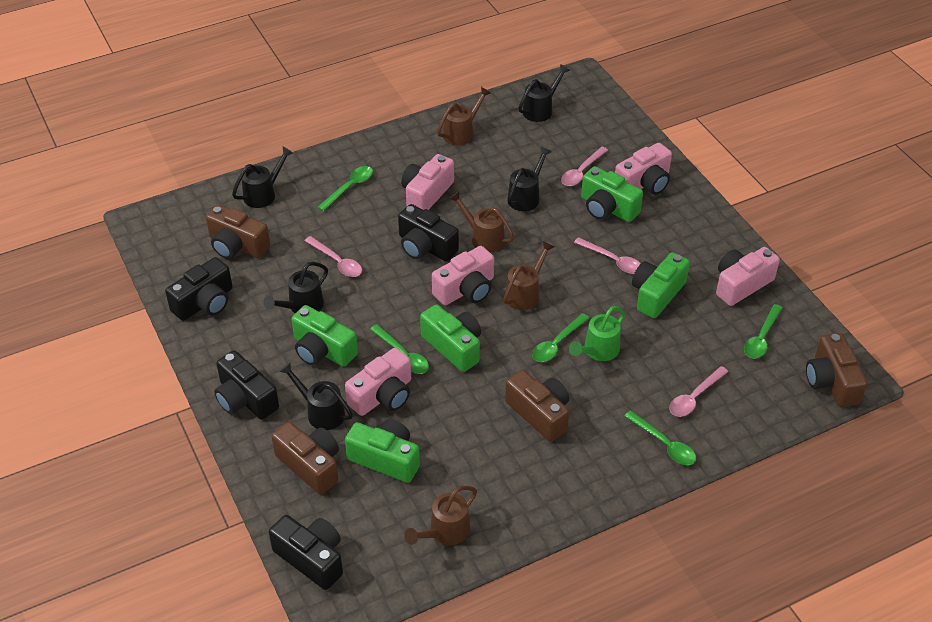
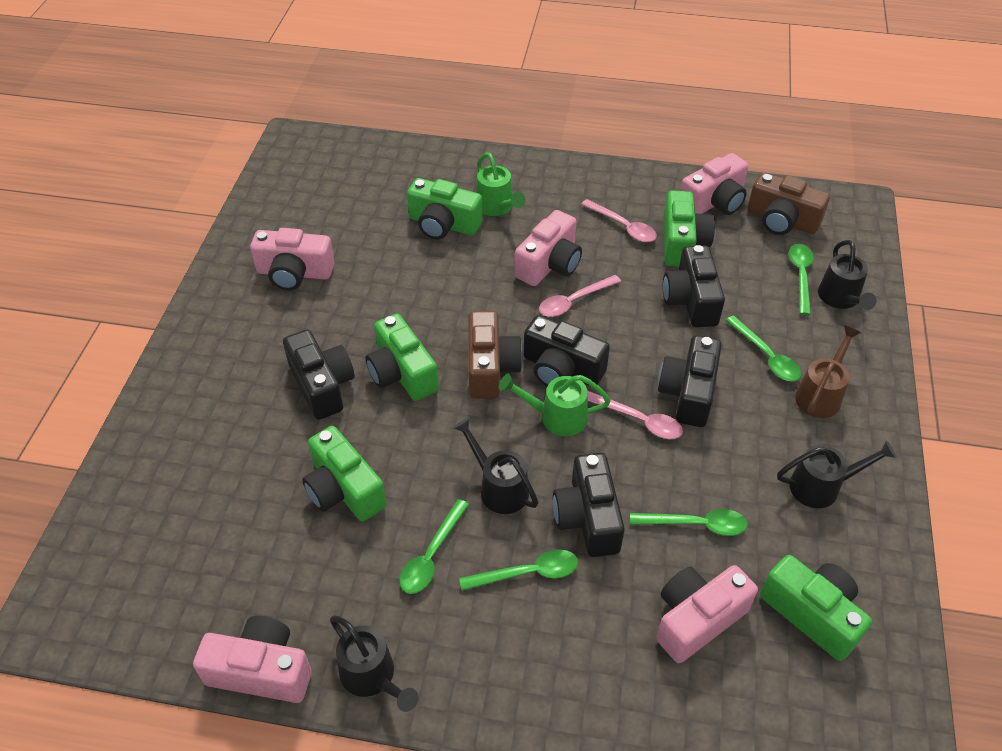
black camera: [165,257,232,321] [214,350,279,420] [269,515,343,590] [398,204,459,261] = 4 -> [283,330,355,420] [524,315,610,386] [553,453,625,557] [658,335,722,427] [663,245,725,327] = 5
black watering can: [232,147,293,208] [263,262,328,313] [279,362,353,430] [507,147,552,211] [518,64,570,122] = 5 -> [330,615,419,712] [453,418,538,514] [777,440,897,508] [818,240,877,310] = 4
brown camera: [206,205,270,259] [271,422,339,494] [505,370,569,442] [806,333,867,407] = 4 -> [468,311,523,399] [747,172,830,235] = 2
brown watering can: [404,486,477,545] [437,87,491,145] [449,191,514,252] [503,241,554,310] = 4 -> [795,325,861,418] = 1
green watering can: [569,306,625,361] = 1 -> [476,152,526,216] [499,374,611,436] = 2
pink spoon: [305,236,362,277] [561,147,608,186] [574,237,641,274] [669,366,728,417] = 4 -> [539,275,621,317] [581,199,657,242] [588,391,683,439] = 3

